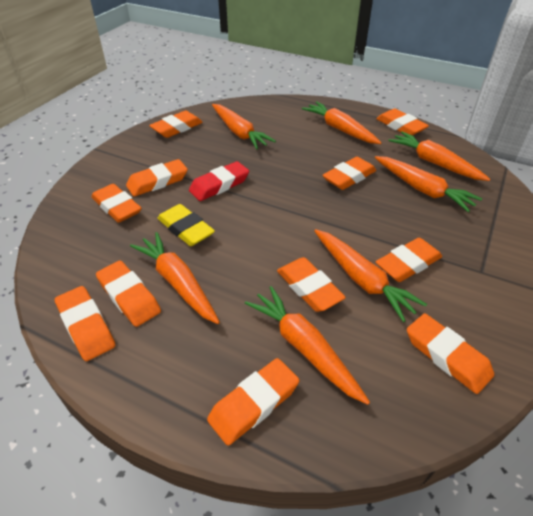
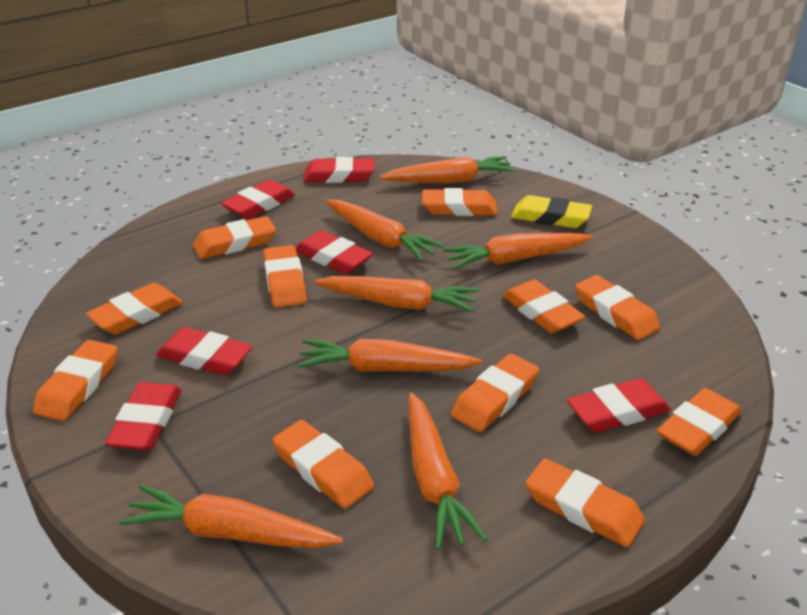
red eraser: [189,161,249,201] = 1 -> [105,382,181,450] [156,327,253,375] [221,180,295,219] [296,230,373,274] [303,157,374,183] [567,378,671,432] = 6

